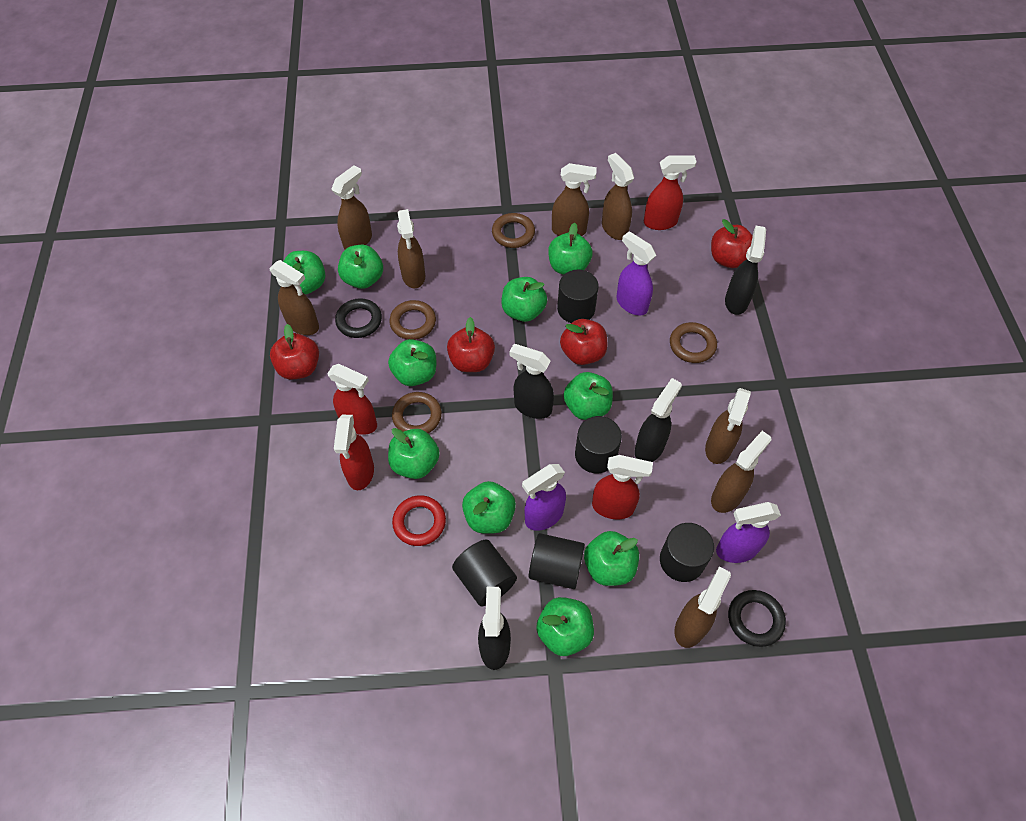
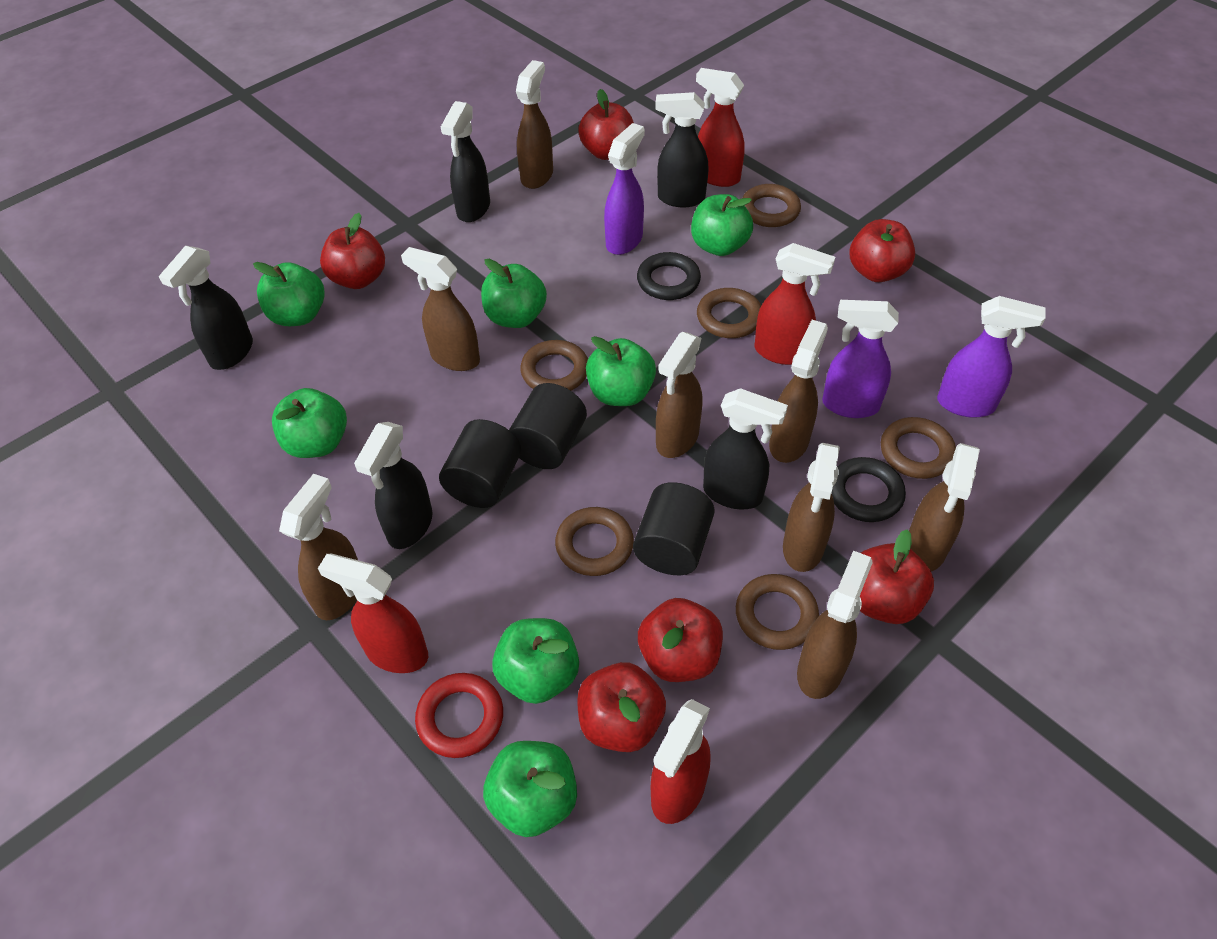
black cylinder: [452,540,517,606] [529,533,585,589] [557,270,599,323] [575,416,622,473] [660,523,714,582] = 5 -> [439,419,521,508] [509,383,587,469] [633,482,715,575] = 3
black spray bottle: [478,587,511,670] [509,344,554,419] [635,378,682,462] [725,226,766,315] = 4 -> [159,246,253,370] [354,422,432,549] [441,101,490,222] [655,92,709,207] [703,388,788,509] = 5
brown ring: [390,300,436,340] [392,392,442,433] [492,213,535,248] [670,322,717,363] = 4 -> [520,340,588,391] [555,507,634,576] [697,288,761,338] [736,574,819,650] [742,184,801,227] [881,417,956,479] = 6
green apple: [283,251,325,294] [338,245,383,289] [388,339,436,386] [388,428,440,479] [462,481,516,534] [501,277,547,322] [536,597,594,656] [548,223,593,275] [564,372,613,420] [584,531,639,586] = 10 -> [253,262,325,326] [272,388,347,458] [481,259,547,328] [483,741,577,837] [492,618,579,704] [586,336,656,406] [691,194,753,256] = 7
red apple: [270,324,319,379] [447,317,495,372] [560,319,607,365] [711,219,753,268] = 4 -> [320,213,385,289] [577,662,666,752] [578,89,634,160] [638,598,723,682] [850,219,915,282] [860,530,934,624] = 6

